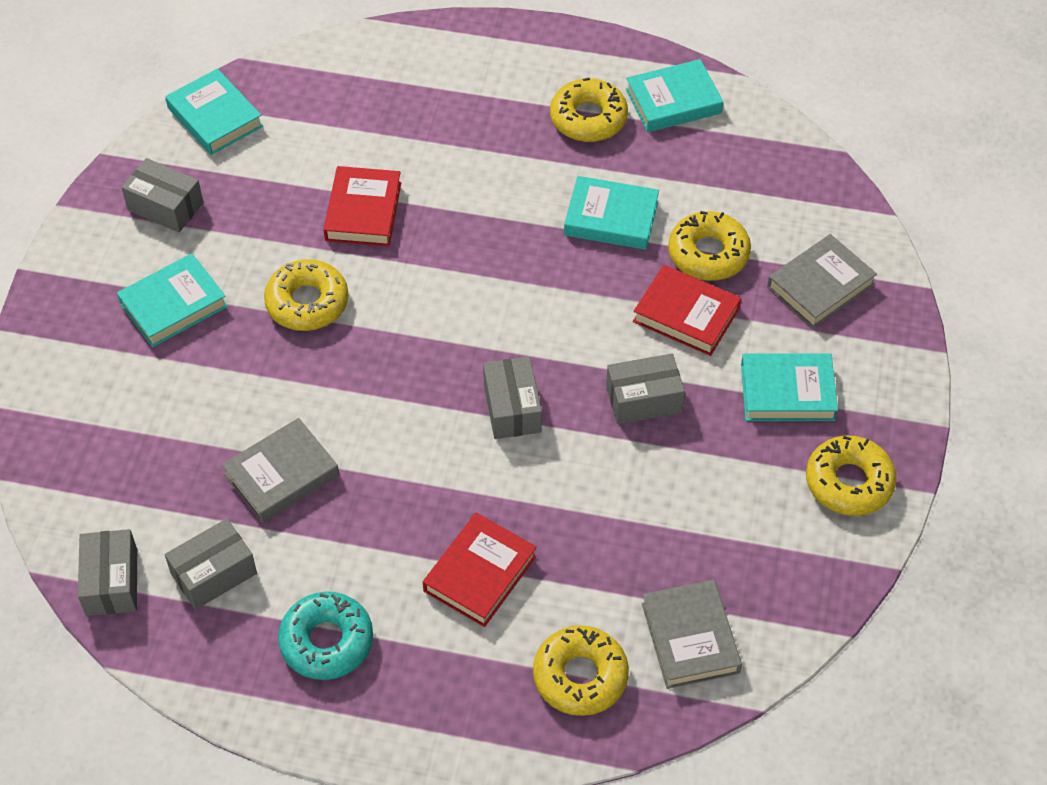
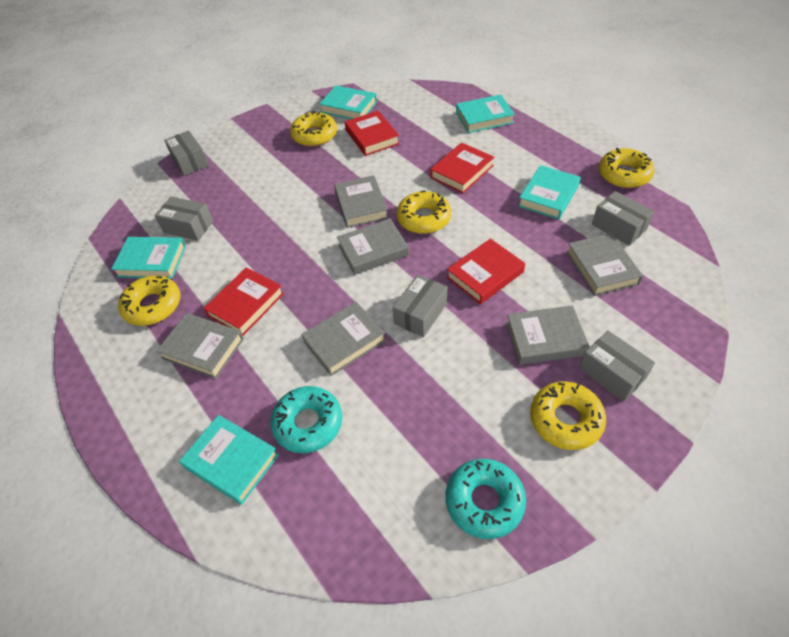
grey book: [222,418,339,523] [642,580,742,689] [767,234,877,328] = 3 -> [156,313,244,379] [301,302,386,376] [334,175,388,228] [337,218,409,275] [506,305,590,365] [566,233,643,296] = 6
red book: [323,166,401,246] [423,513,537,627] [633,265,741,356] = 3 -> [203,268,284,336] [345,111,400,156] [430,143,494,193] [447,239,525,304] = 4
turquoise donut: [278,591,373,680] = 1 -> [271,386,342,453] [446,459,526,539] = 2

